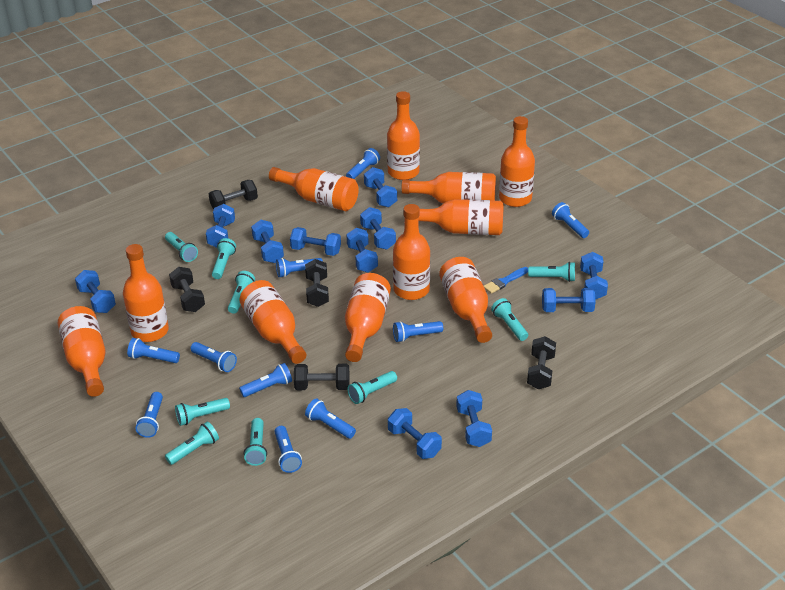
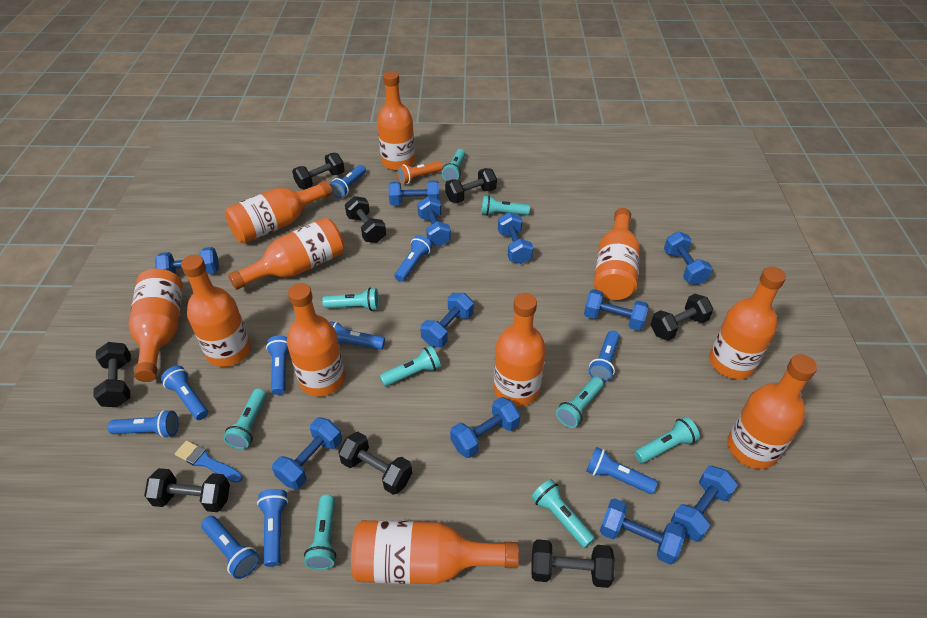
black dumbbell: [169,267,205,312] [209,180,258,210] [294,364,350,390] [305,259,329,307] [527,336,556,389] = 5 -> [93,342,131,407] [144,468,230,512] [292,153,345,189] [338,432,412,495] [345,196,386,243] [445,168,497,203] [531,539,615,588] [650,294,713,340] = 8
orange flashlight: none = 0 -> [397,161,443,184] = 1

